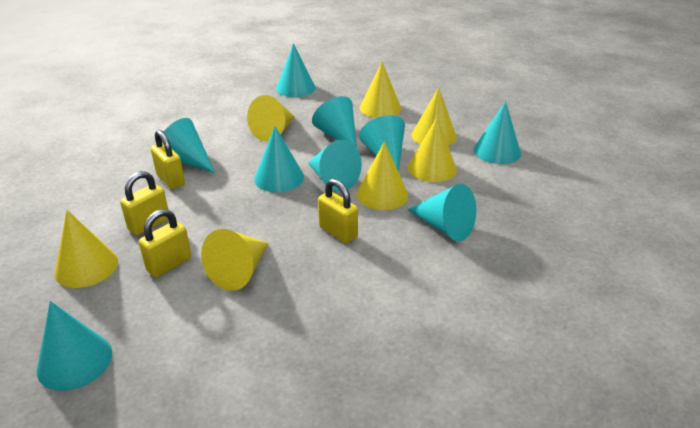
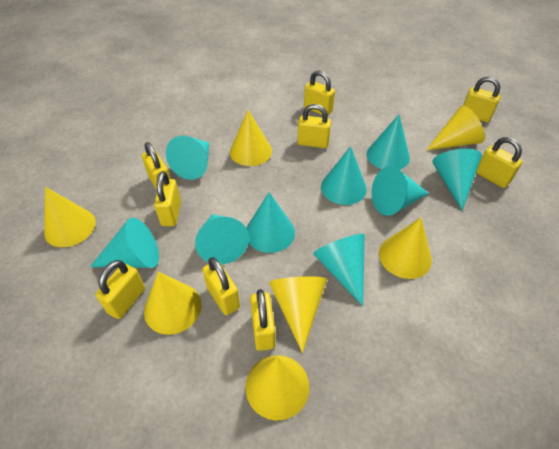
yellow padlock: [120,171,168,235] [139,209,191,277] [151,130,185,189] [318,179,358,243] = 4 -> [95,260,145,319] [142,142,170,190] [154,171,181,226] [202,257,240,315] [250,289,275,351] [297,104,331,148] [304,70,335,116] [463,77,501,122] [476,137,523,188] = 9

